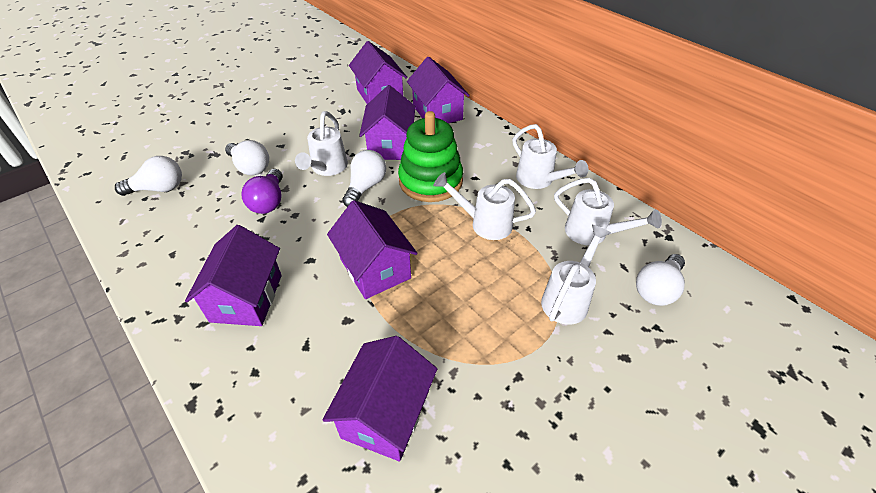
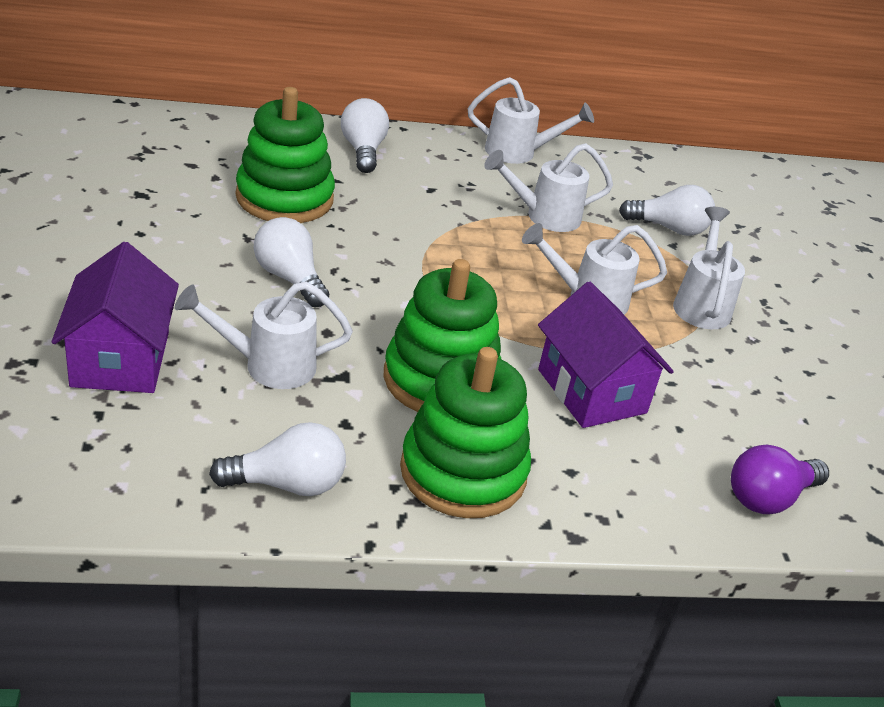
green stacking toy: [398,111,463,202] = 1 -> [236,87,335,223] [384,259,501,412] [400,347,531,518] = 3
purple house: [185,225,282,326] [322,336,437,461] [327,200,418,299] [349,41,408,104] [359,85,415,160] [407,56,470,123] = 6 -> [52,242,179,393] [538,282,674,428] = 2

